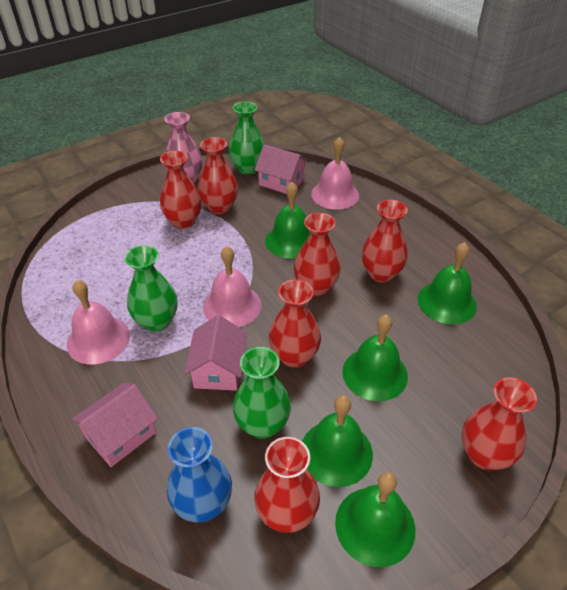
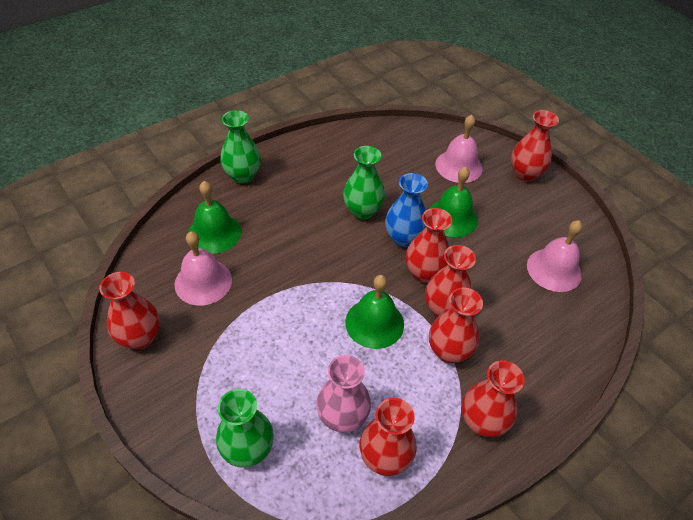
green bell: [265,182,310,259] [302,395,373,487] [335,472,415,567] [342,315,408,401] [418,242,477,324] = 5 -> [188,181,241,254] [345,275,404,349] [429,167,478,237] = 3
pink house: [71,383,158,467] [184,315,247,391] [254,144,308,194] = 3 -> none = 0

